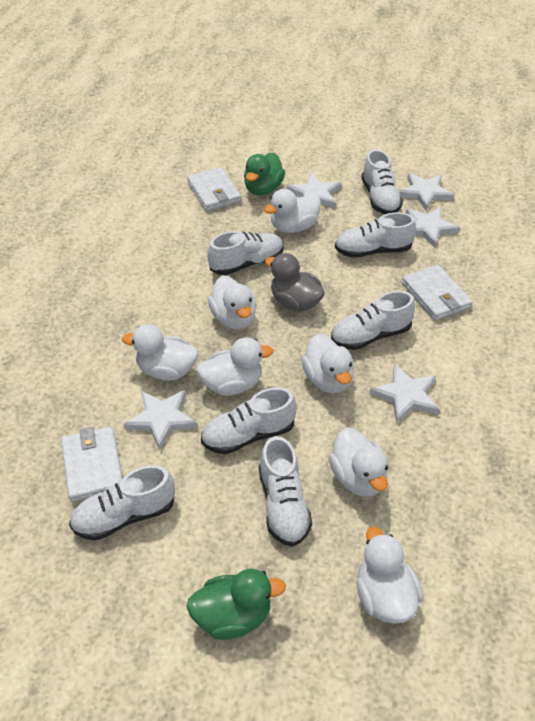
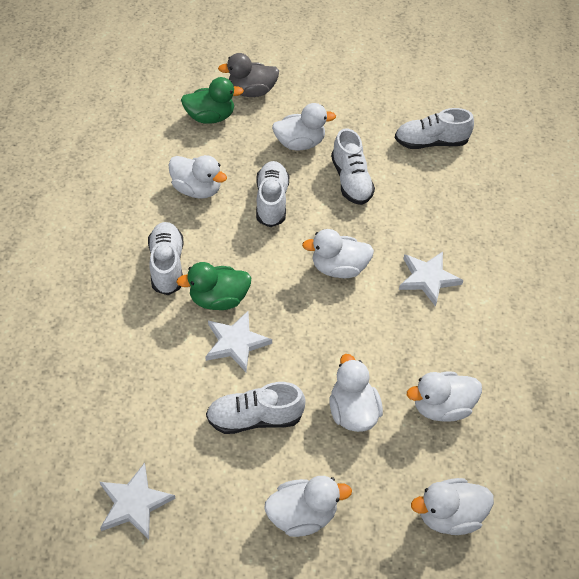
white shoe: [69,465,175,541] [201,387,297,454] [207,231,284,275] [259,436,312,547] [331,291,415,350] [335,212,416,258] [361,150,403,214] = 7 -> [148,222,184,295] [206,382,306,434] [256,161,289,227] [331,129,375,205] [395,108,474,149] = 5
white star: [123,390,198,450] [287,173,341,208] [369,364,439,423] [399,173,454,210] [406,207,460,248] = 5 -> [100,463,176,539] [205,311,272,372] [399,252,463,307] = 3
white wallet: [61,426,123,502] [187,167,242,211] [402,265,473,321] = 3 -> none = 0

